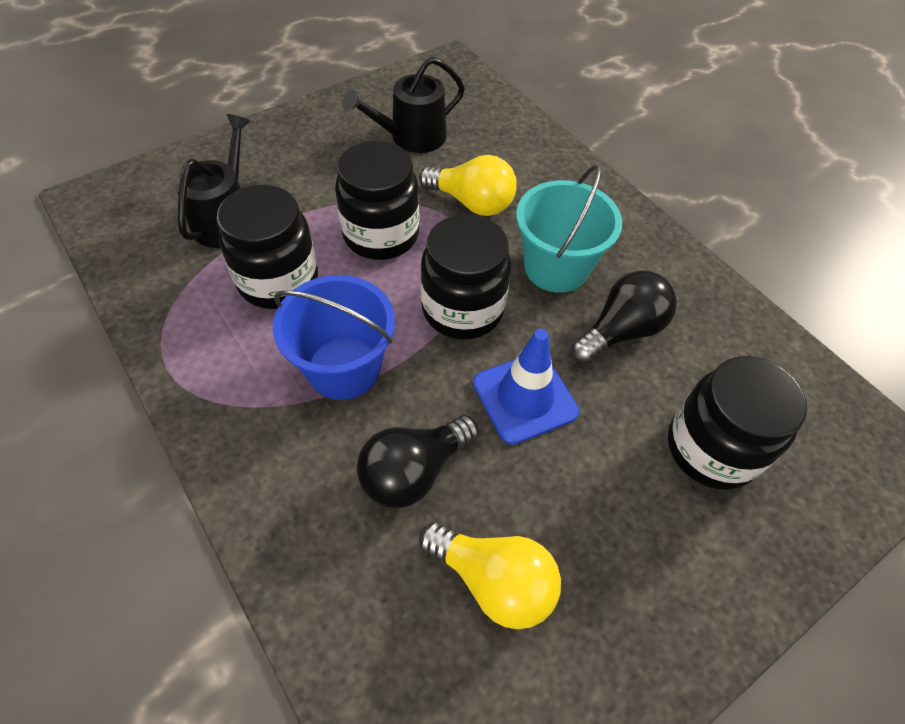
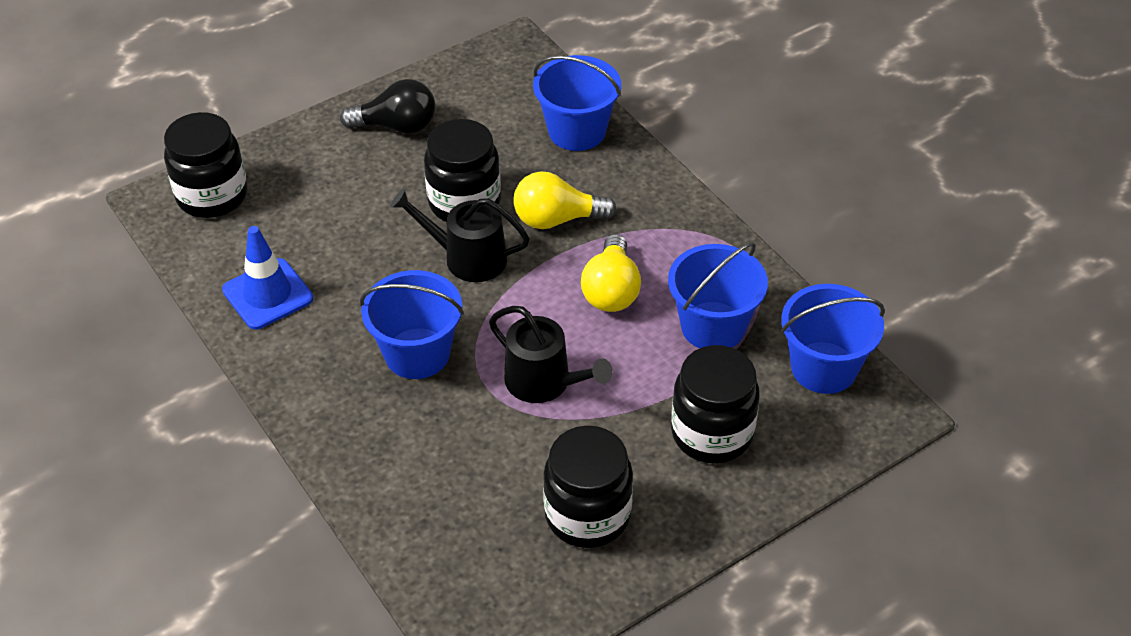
black light bulb: [357,415,479,508] [571,270,677,364] = 2 -> [340,79,436,134] = 1
blue bucket: [273,275,395,400] = 1 -> [360,270,464,379] [533,55,621,151] [668,242,768,348] [781,284,885,394] = 4
turquoise bucket: [516,165,622,293] = 1 -> none = 0

